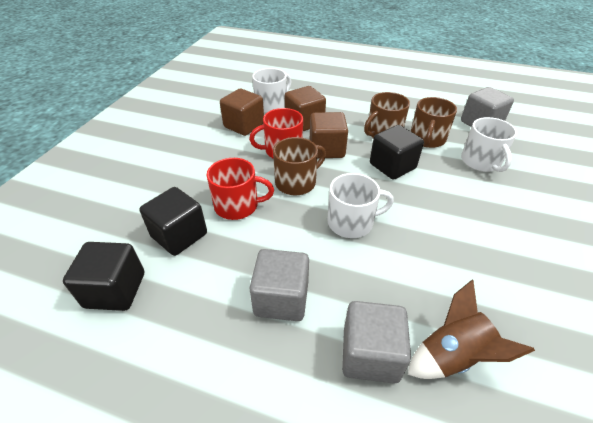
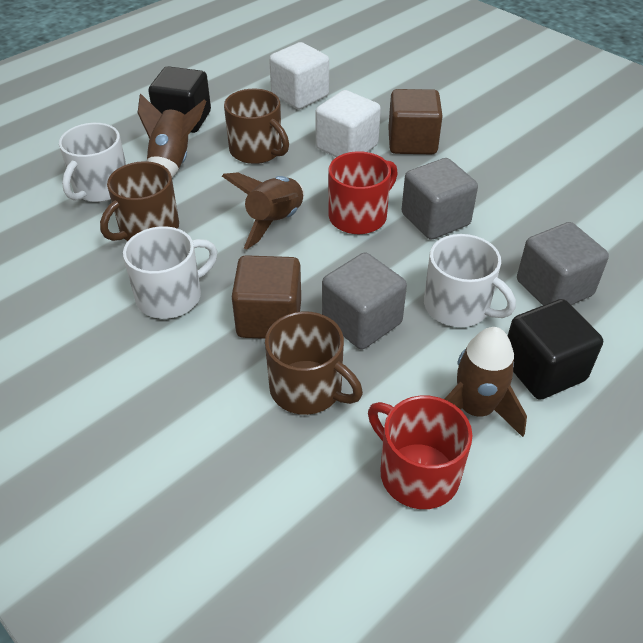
black cube: [63,242,144,311] [140,187,207,256] [370,125,424,180] = 3 -> [148,66,211,133] [508,299,603,400] = 2
brown cube: [220,89,264,136] [285,86,326,131] [310,112,348,158] = 3 -> [232,255,301,339] [388,89,443,154] = 2
brown rocket: [408,280,535,379] = 1 -> [138,93,207,178] [222,173,304,250] [444,327,527,437] = 3
white cube: none = 0 -> [269,42,329,109] [316,90,381,157] = 2

